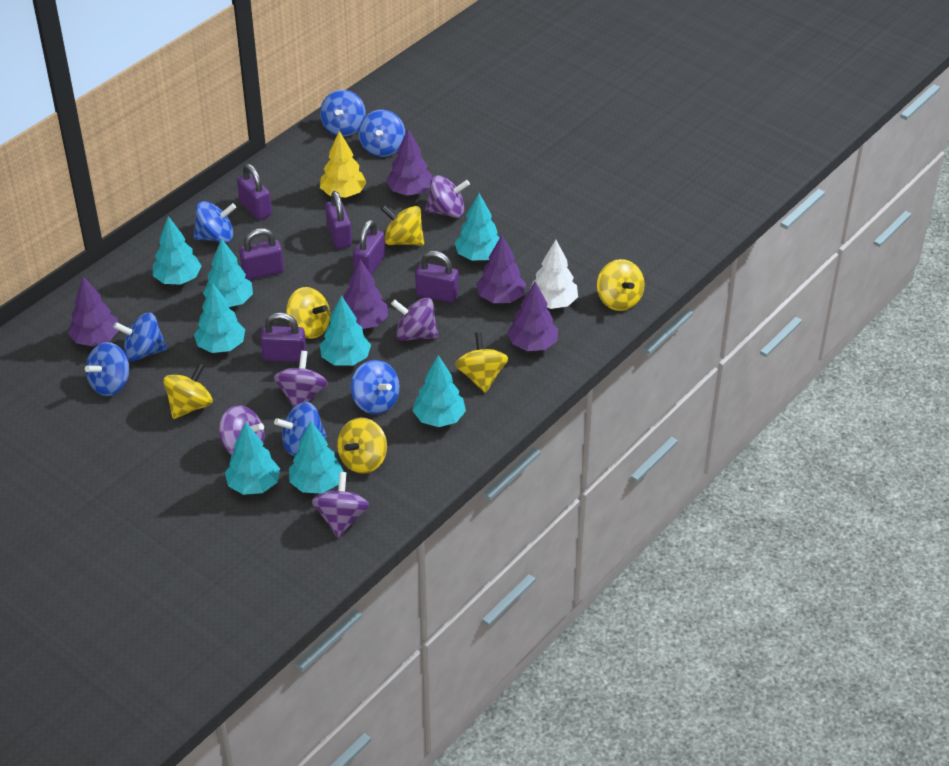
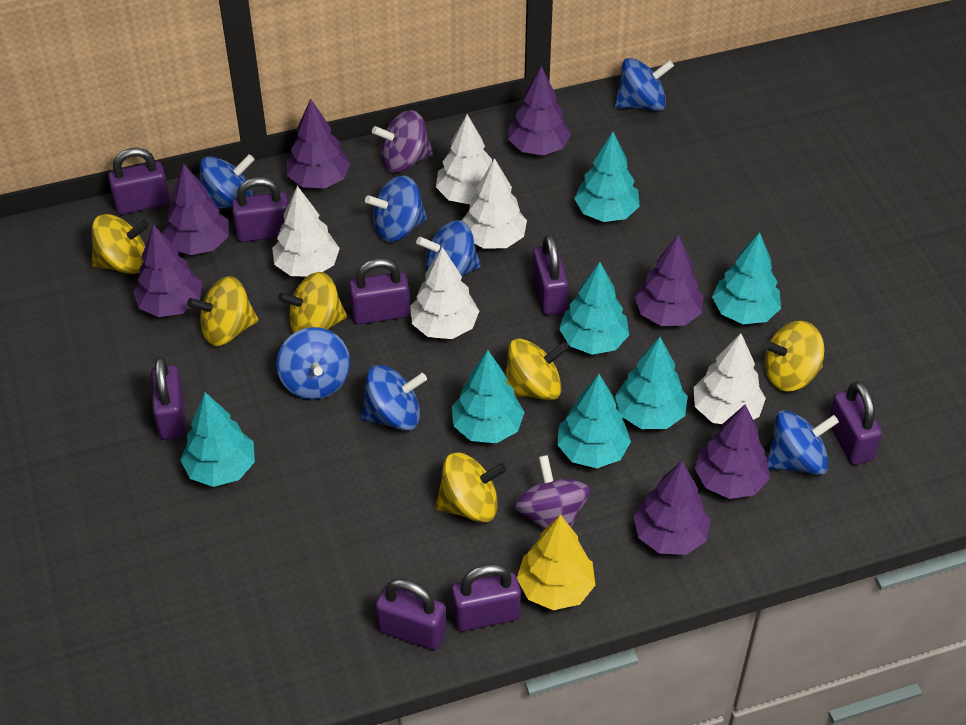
purple padlock: [237,164,272,220] [239,228,284,280] [260,313,306,362] [325,191,352,249] [353,220,385,275] [415,251,459,303] = 6 -> [108,148,170,215] [151,357,186,440] [232,177,288,242] [349,258,410,324] [376,579,446,650] [451,564,521,631] [532,235,568,315] [829,381,882,465] = 8
purple spinning top: [219,405,265,455] [274,351,328,408] [312,472,369,538] [391,298,438,341] [425,175,470,218] = 5 -> [372,110,433,173] [514,455,591,530] = 2
purple tree: [68,276,119,346] [344,259,388,329] [386,129,432,196] [476,235,526,303] [507,282,558,351] = 5 -> [133,225,202,317] [163,164,229,255] [287,99,350,188] [508,66,571,156] [633,461,710,555] [635,235,703,326] [694,405,770,499] = 7
turquoise tree: [153,216,202,285] [194,282,245,353] [203,238,253,307] [225,422,280,495] [289,421,344,494] [320,296,371,366] [412,355,466,427] [454,193,500,261] = 8 -> [180,392,255,487] [452,350,525,443] [557,374,631,468] [559,262,629,355] [574,132,640,222] [615,337,688,429] [712,232,781,324] = 7
white tree: [529,240,578,309] = 1 -> [272,186,340,276] [410,247,479,339] [436,114,492,204] [461,158,527,249] [693,333,766,424] = 5

